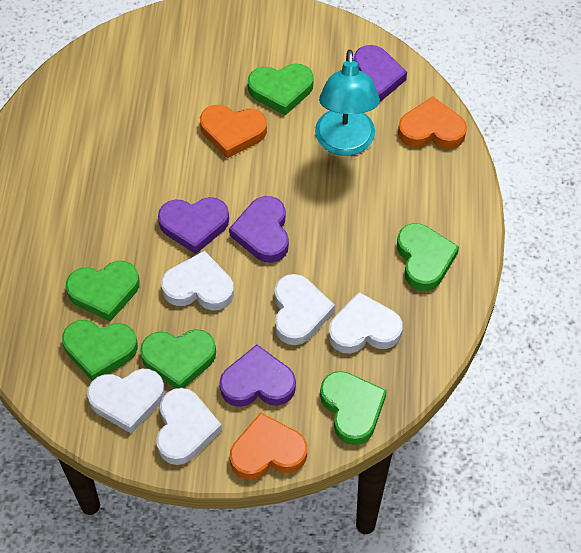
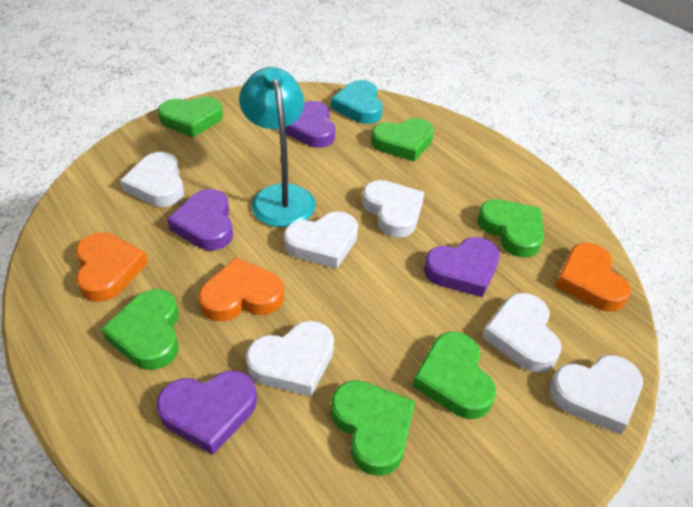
turquoise heart: none = 0 -> [331,80,383,124] = 1
white heart: [87,369,165,434] [156,388,222,465] [161,251,234,311] [274,274,335,345] [329,292,403,354] = 5 -> [120,152,184,207] [246,321,334,396] [284,211,358,269] [362,180,424,238] [482,293,562,373] [549,355,643,434] = 6

